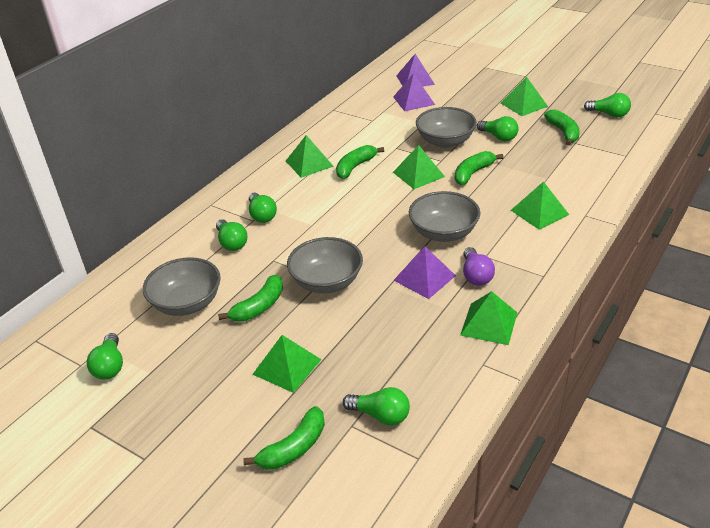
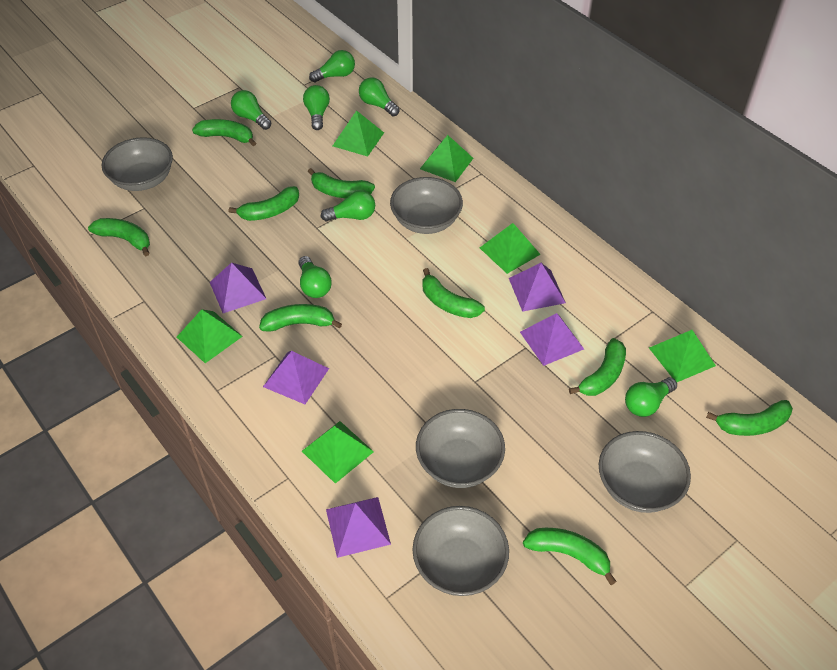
green banana: [218,275,283,322] [243,406,325,470] [336,145,384,179] [455,151,503,185] [544,110,580,145] = 5 -> [88,218,150,256] [192,119,256,146] [229,186,299,221] [259,304,342,332] [308,168,375,198] [422,268,485,318] [523,528,617,585] [569,338,626,396] [706,400,793,436] = 9
green light bulb: [87,333,123,379] [216,219,247,251] [249,193,277,223] [343,387,410,426] [477,116,518,141] [584,93,631,117] = 6 -> [231,90,271,130] [299,256,332,298] [303,85,330,130] [309,50,355,82] [321,190,375,222] [359,78,400,116] [625,377,677,417] = 7
grey bowl: [143,257,221,316] [287,237,363,293] [409,191,480,242] [416,107,477,148] = 4 -> [102,137,173,191] [390,177,463,234] [412,506,509,596] [416,409,505,488] [599,431,691,513] = 5
purple light bulb: [463,247,495,286] = 1 -> none = 0
purple pyramid: [393,73,435,111] [393,247,456,299] [397,54,435,87] = 3 -> [210,263,266,313] [263,351,329,404] [326,497,391,558] [509,263,566,312] [520,313,584,366] = 5

